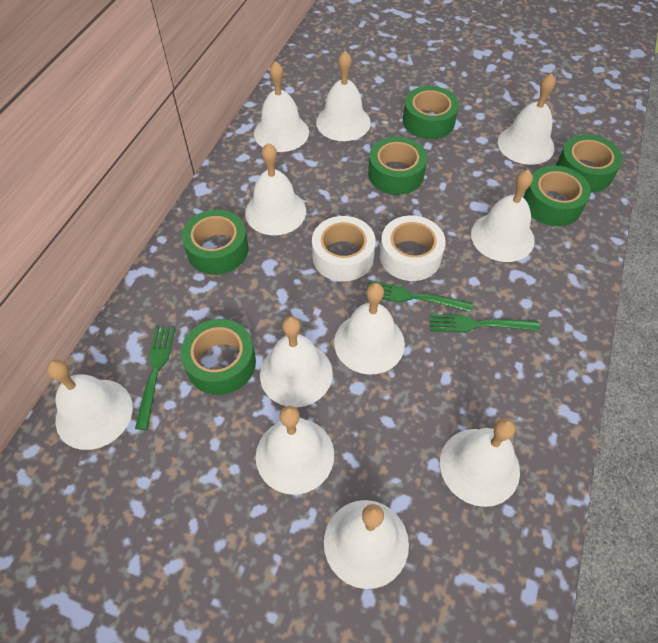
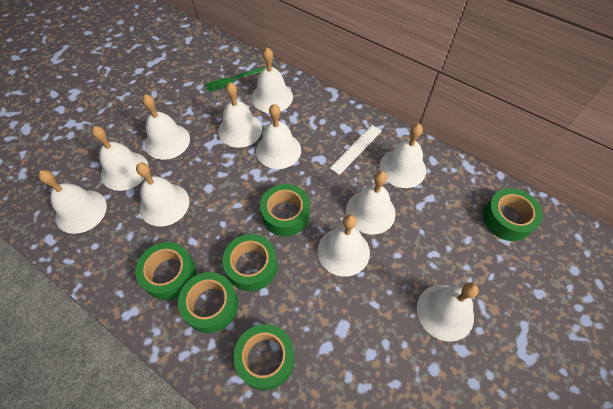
green fork: [135,327,175,430] [366,280,473,312] [429,314,540,332] = 3 -> [205,66,266,92] = 1
white ruler: none = 0 -> [330,125,382,175] = 1
white tape: [312,216,376,281] [380,215,446,281] = 2 -> none = 0

